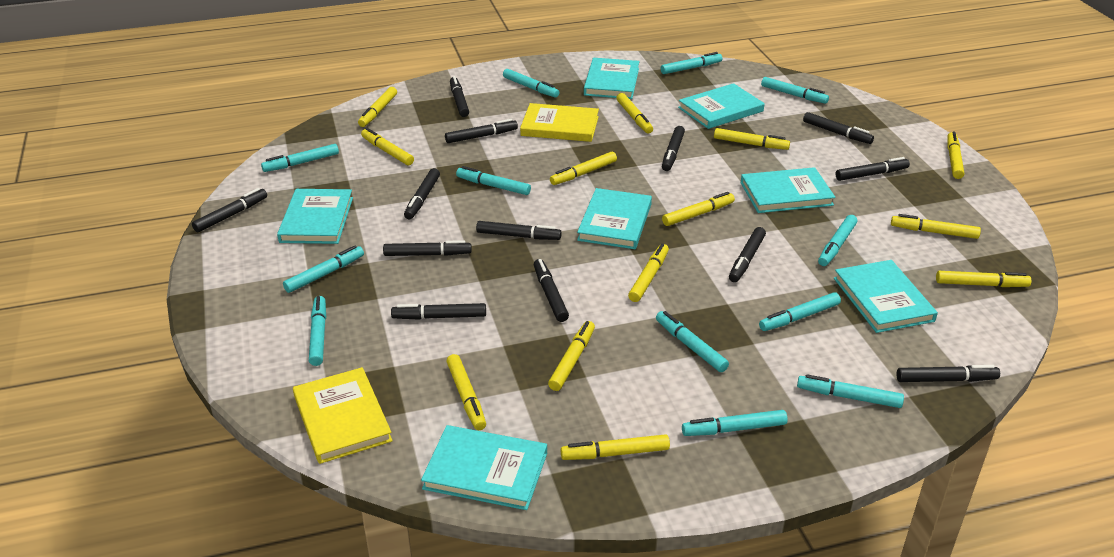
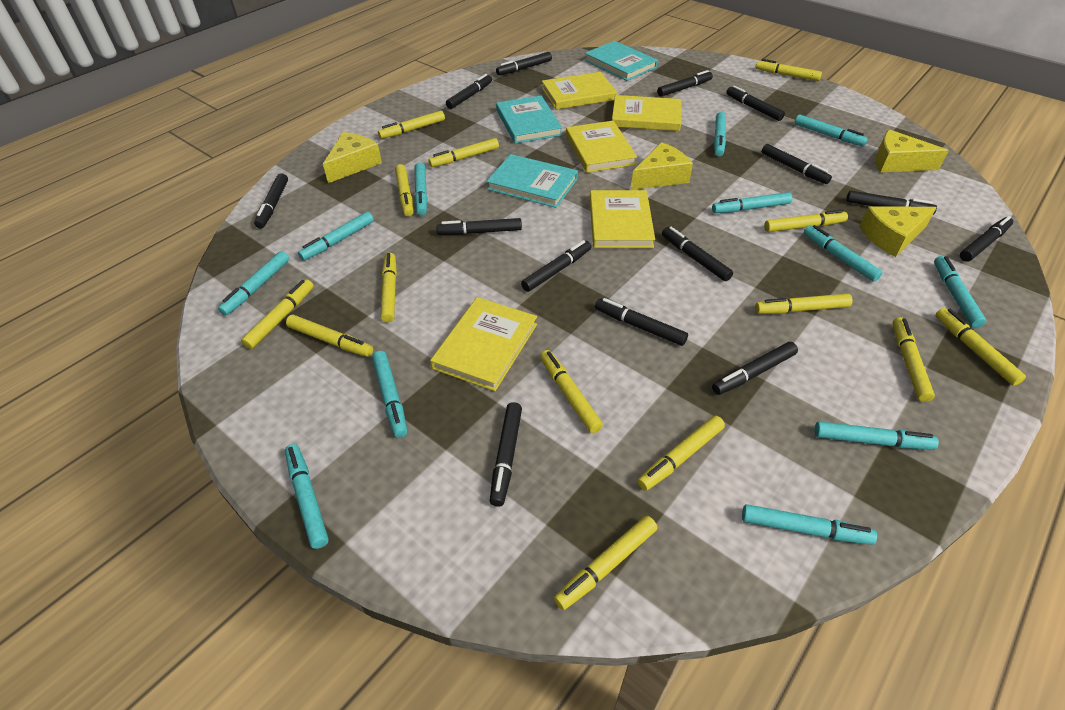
black marker: [192,188,267,232] [383,240,472,256] [391,303,486,320] [404,168,440,219] [445,119,518,143] [450,76,469,117] [476,221,562,240] [534,259,569,322] [662,126,685,171] [729,227,766,282] [803,112,874,144] [836,157,910,181] [896,365,1000,382] = 13 -> [254,173,288,229] [436,218,522,235] [446,74,492,109] [490,402,522,507] [496,52,552,75] [521,240,591,292] [595,298,688,346] [657,70,713,97] [662,227,733,281] [712,342,798,395] [726,85,785,121] [761,144,832,184] [846,191,937,215] [960,216,1013,262] = 14
turquoise book: [277,189,353,244] [421,425,547,510] [577,188,652,249] [584,58,640,99] [678,83,765,129] [740,167,835,213] [834,260,938,333] = 7 -> [486,154,578,208] [496,95,562,144] [584,41,658,81] = 3
yellow book: [293,367,393,464] [520,103,599,142] = 2 -> [430,297,537,391] [542,72,617,110] [566,121,637,173] [590,190,655,248] [612,95,681,131] = 5
yellow cheese: none = 0 -> [323,132,382,183] [631,142,693,190] [859,206,937,257] [876,129,949,173] = 4
yellow marker: [358,87,397,127] [361,128,414,165] [446,354,486,430] [548,321,595,391] [550,152,617,185] [560,434,670,460] [616,93,653,133] [628,243,669,302] [662,192,735,226] [714,128,790,150] [891,214,981,239] [936,271,1031,287] [947,131,964,179] = 13 -> [241,279,313,349] [286,315,373,357] [378,111,445,139] [380,253,397,323] [395,164,414,216] [428,138,499,167] [540,350,603,433] [554,516,658,610] [637,416,725,491] [755,294,853,314] [756,59,822,81] [764,210,848,232] [893,317,935,402] [935,308,1026,386] = 14

